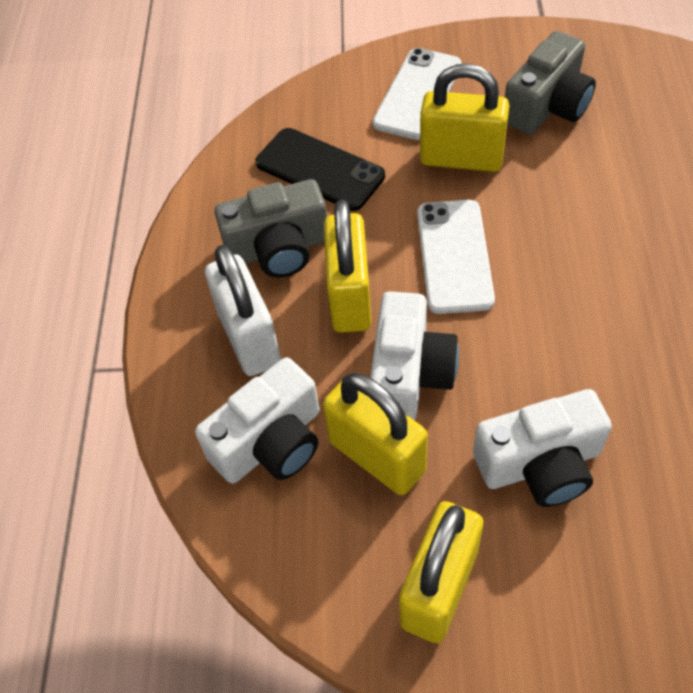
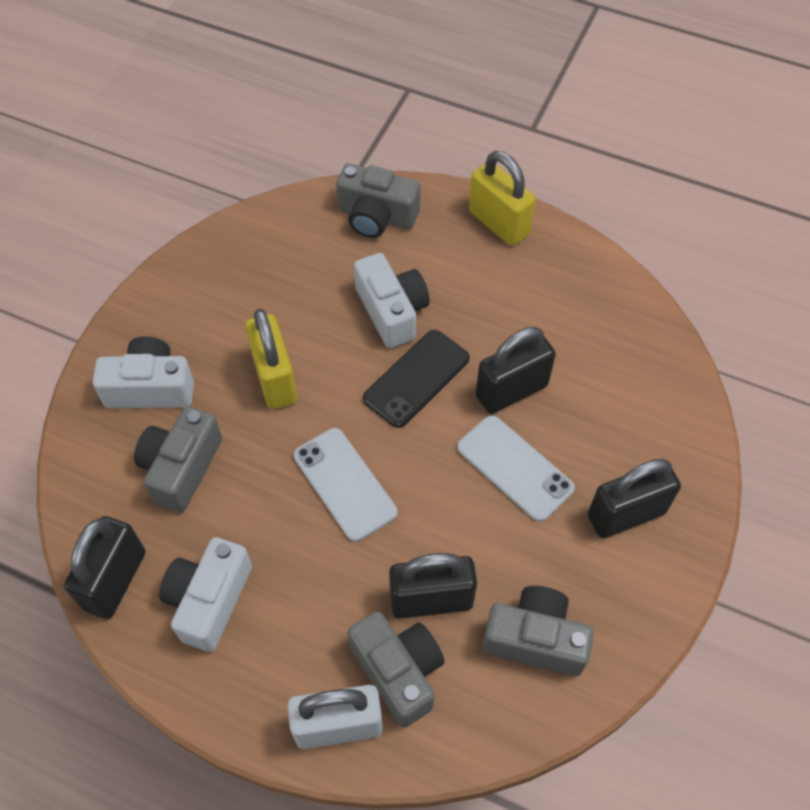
black padlock: none = 0 -> [64,516,146,619] [389,553,477,619] [476,327,556,414] [588,459,681,538] = 4
grey camera: [214,179,327,278] [505,31,596,135] = 2 -> [134,407,222,512] [336,163,420,238] [348,611,445,727] [482,586,594,676] = 4
yellow padlock: [323,373,428,495] [324,200,371,333] [399,501,483,643] [420,63,510,172] = 4 -> [245,309,297,409] [469,151,535,246] = 2

